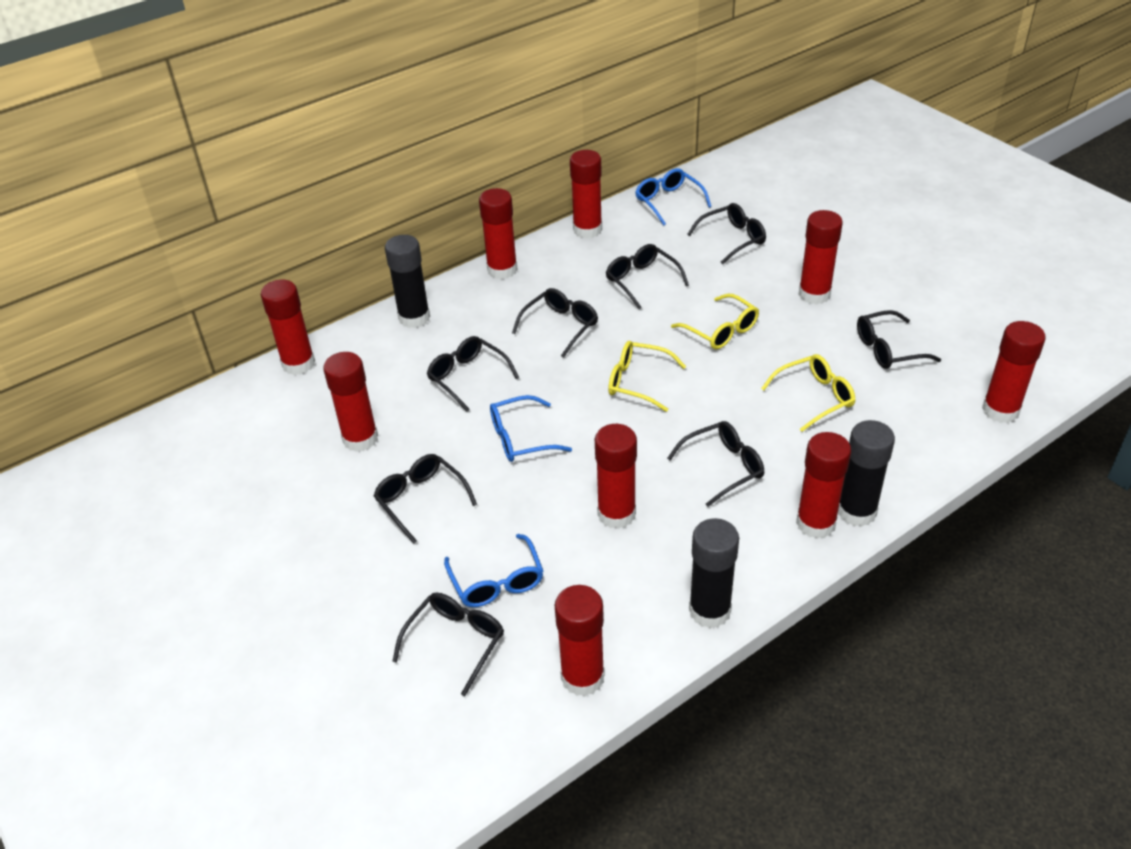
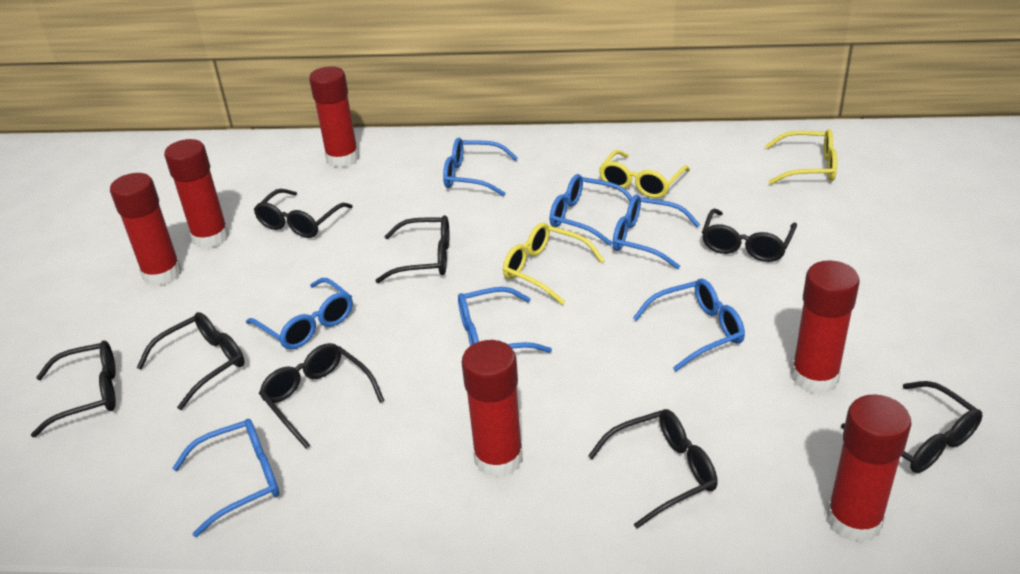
black glue stick: [385,235,430,328] [689,518,739,628] [838,420,895,527] = 3 -> none = 0
blue glasses: [444,534,543,607] [490,395,572,462] [635,168,711,225] = 3 -> [173,419,279,537] [246,278,353,349] [443,138,518,196] [458,287,552,353] [550,174,632,246] [613,195,700,269] [633,279,745,371] = 7
red glue stick: [261,279,315,375] [323,352,378,452] [479,188,518,279] [555,585,605,696] [570,150,602,238] [595,424,637,529] [796,432,851,539] [799,210,843,305] [982,321,1046,423] = 9 -> [110,173,182,286] [164,139,229,249] [309,66,359,168] [461,340,523,478] [791,260,860,394] [827,394,912,543] = 6

